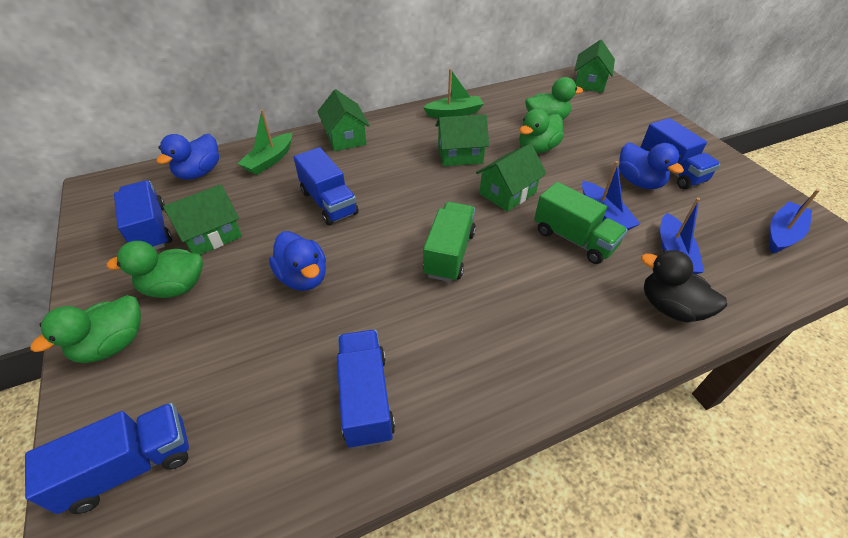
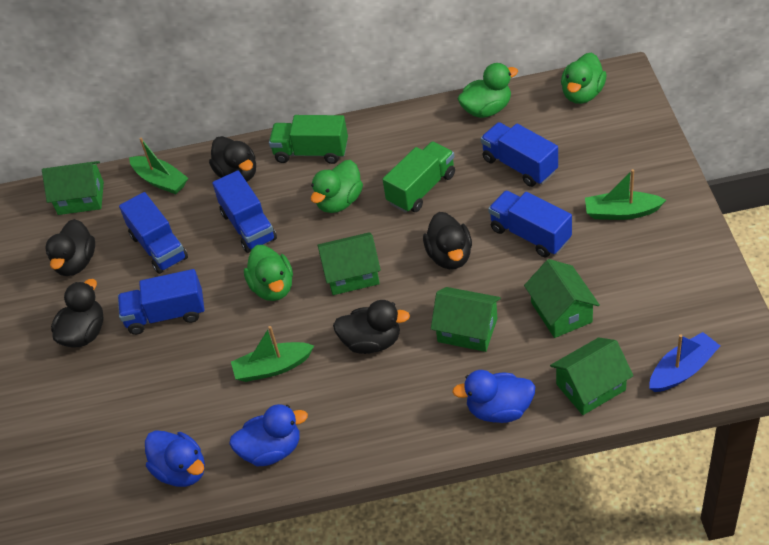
black duck: [641,250,727,322] = 1 -> [45,219,95,276] [51,279,104,348] [209,136,256,182] [333,300,410,354] [423,212,472,269] = 5
blue boat: [582,161,640,230] [660,198,704,274] [769,189,820,253] = 3 -> [649,332,720,392] = 1
green boat: [237,109,292,175] [423,68,484,118] = 2 -> [129,138,188,194] [231,326,314,382] [585,169,666,220] = 3

